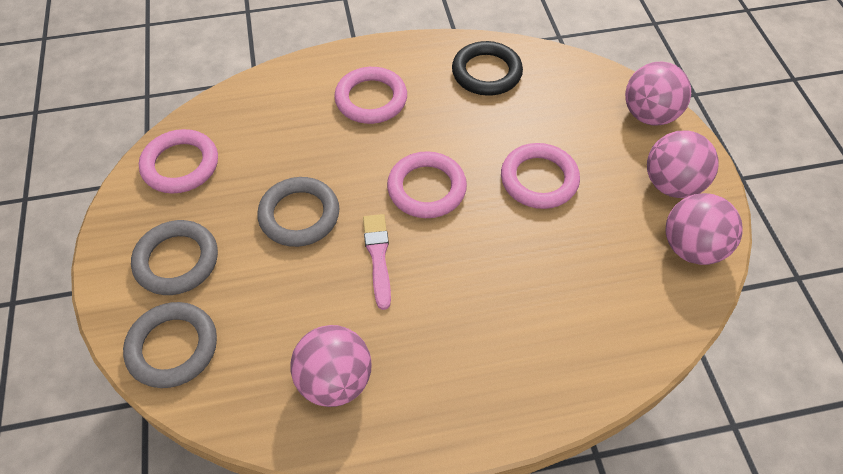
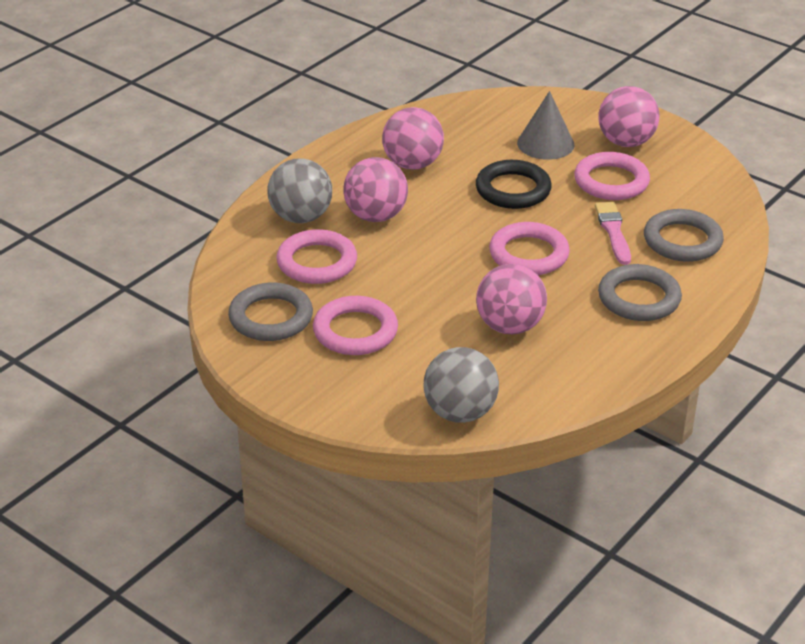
grey ball: none = 0 -> [268,158,332,223] [424,347,499,423] = 2
grey cone: none = 0 -> [517,91,575,160] = 1

